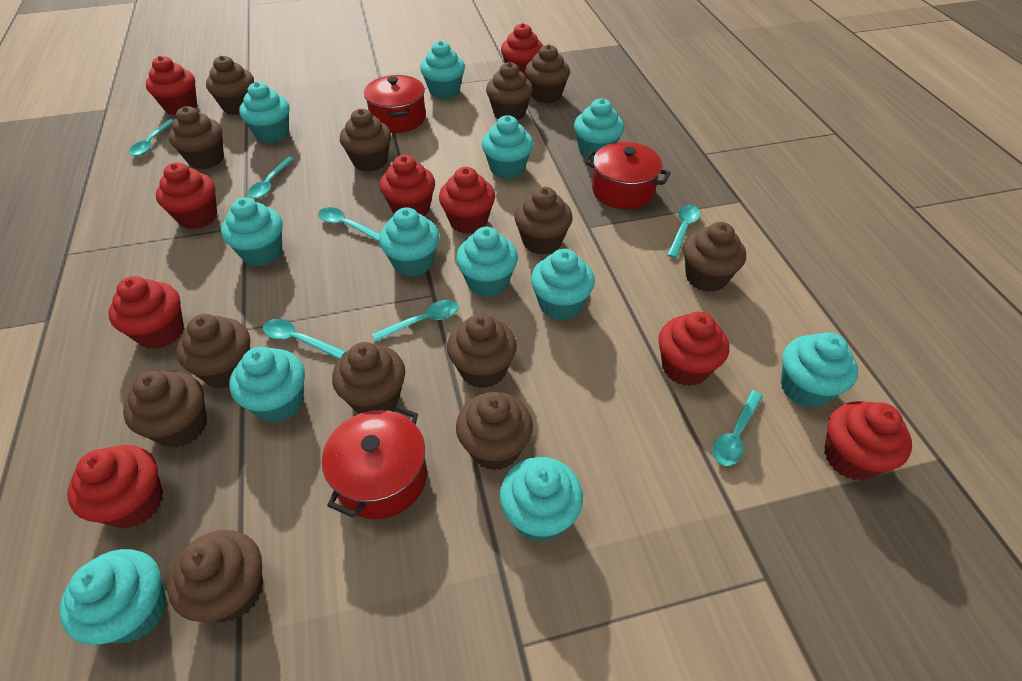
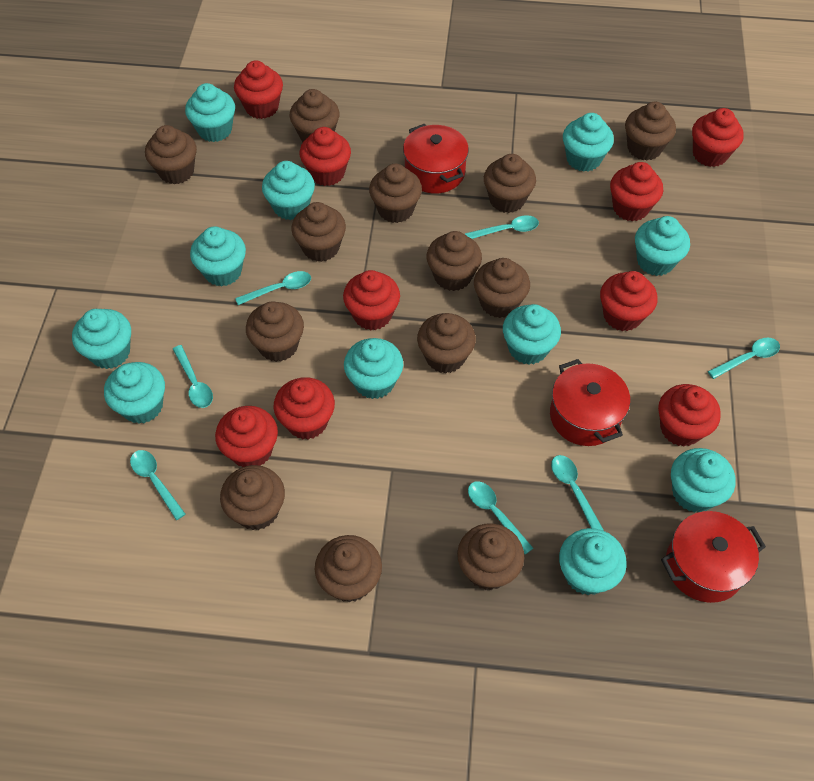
turquoise cupcake: [59,549,167,644] [221,197,283,266] [229,347,305,423] [239,82,290,143] [379,207,439,277] [420,41,465,99] [456,227,518,297] [482,115,533,179] [500,457,583,542] [531,249,595,320] [574,98,624,160] [781,332,858,408] = 12 -> [72,309,131,369] [104,362,165,424] [185,83,235,142] [190,226,246,287] [262,161,315,220] [344,338,403,399] [503,304,561,365] [559,528,627,595] [563,113,614,172] [635,216,690,276] [671,448,736,513] = 11

